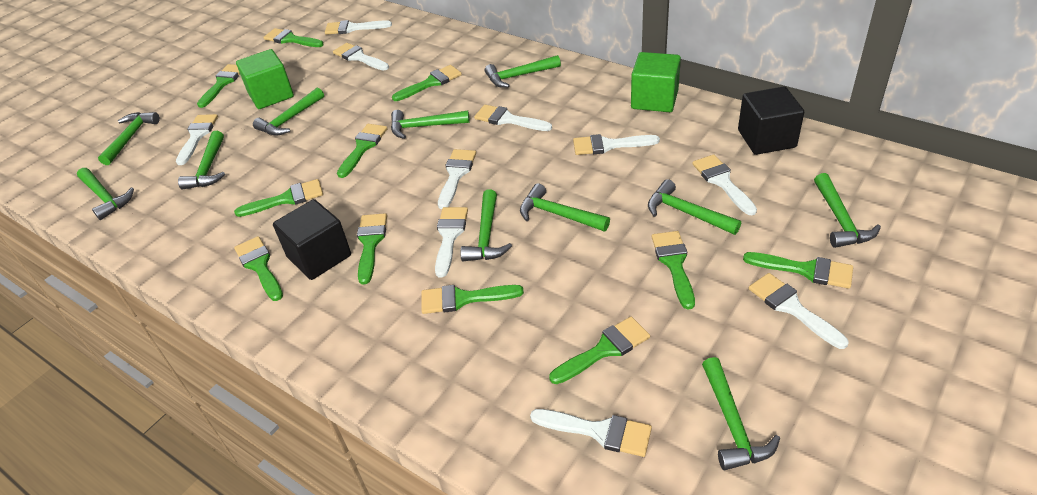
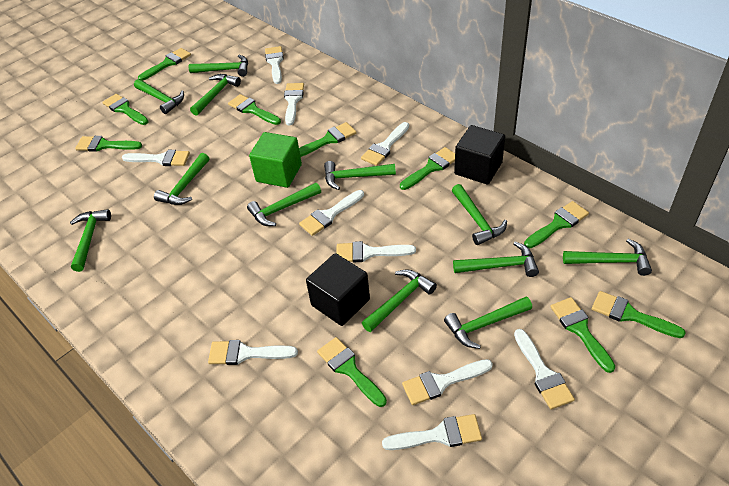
green brush: [197,64,240,108] [234,179,323,217] [234,236,283,301] [263,28,324,47] [337,124,387,178] [357,213,387,285] [392,65,462,101] [421,285,524,314] [549,317,650,384] [652,231,695,310] [743,252,853,289] = 11 -> [75,136,142,152] [102,94,149,125] [138,48,191,81] [228,94,281,125] [299,122,357,157] [317,337,387,407] [400,147,455,190] [524,201,589,248] [550,297,616,373] [592,291,686,338] = 10
green cube: [236,49,294,109] [631,52,681,112] = 2 -> [249,132,302,188] = 1
green hammer: [77,168,134,220] [98,112,160,165] [178,131,225,190] [253,87,324,136] [391,110,470,139] [460,189,512,261] [485,55,561,88] [520,183,610,231] [648,179,741,235] [702,357,780,470] [814,173,881,248] = 11 -> [70,209,111,272] [134,79,184,114] [154,153,209,205] [189,55,248,77] [190,74,241,116] [247,183,321,226] [324,161,396,190] [362,269,437,332] [444,297,532,349] [452,184,507,245] [453,242,539,277] [563,239,652,276] = 12

